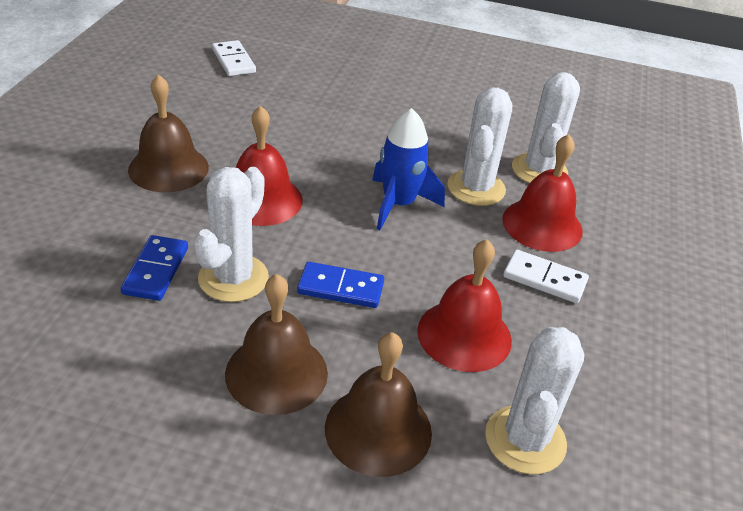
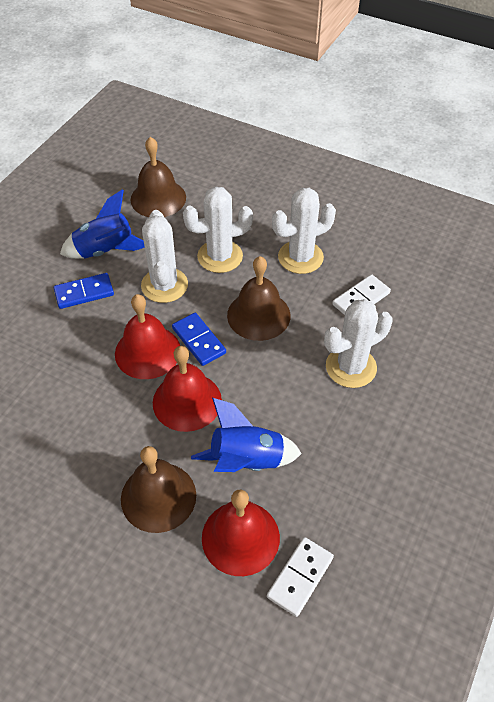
blue rocket: [372,108,445,230] = 1 -> [60,189,145,259] [191,398,302,472] = 2

